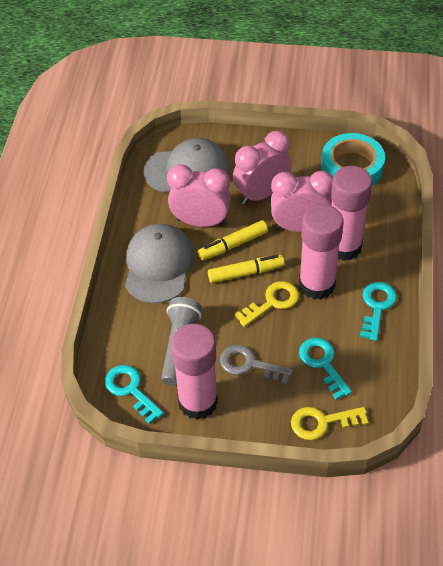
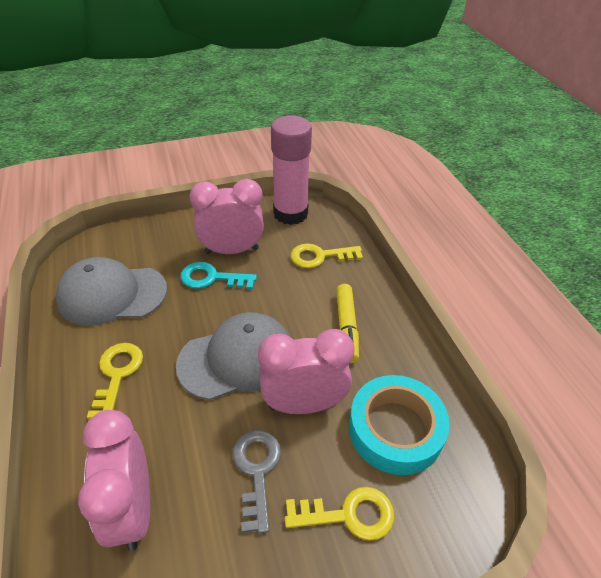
grey flashlight: [161,297,201,385] = 1 -> none = 0
pink glue stick: [171,324,218,420] [299,204,344,300] [331,166,372,261] = 3 -> [271,116,312,225] = 1
turquoise key: [105,365,164,424] [299,338,352,400] [360,282,397,341] = 3 -> [181,262,257,290] = 1
yellow key: [234,281,299,327] [291,407,368,440] = 2 -> [87,343,143,419] [285,487,395,541] [291,243,363,268] = 3
yellow marker: [198,220,268,260] [208,255,285,283] = 2 -> [336,284,359,363] = 1

